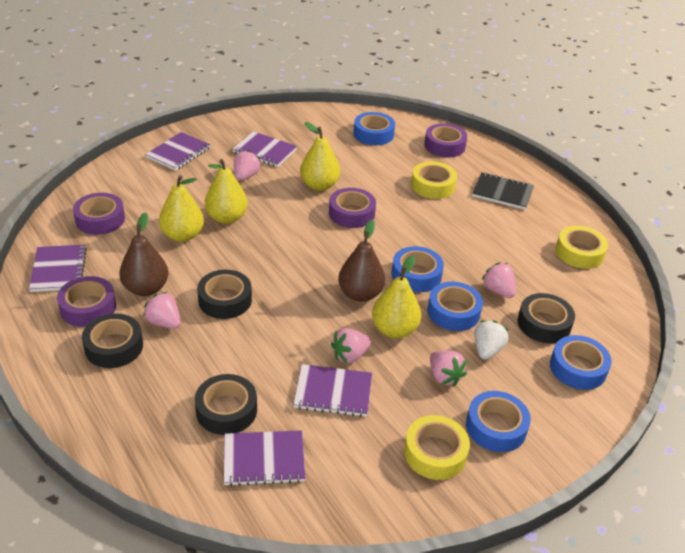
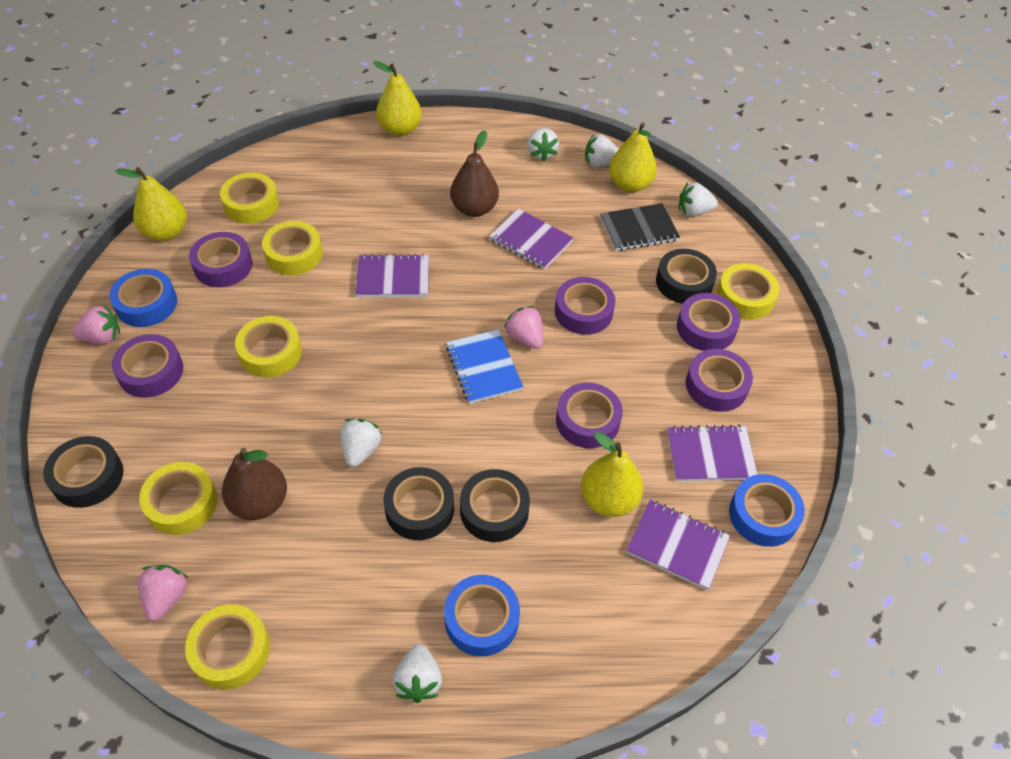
blue notebook: none = 0 -> [446,329,523,404] = 1
blue tape: [354,112,395,145] [391,246,444,292] [427,282,483,331] [466,391,531,452] [550,335,612,390] = 5 -> [109,269,177,327] [444,575,520,656] [729,474,805,547] = 3
pink strawberry: [143,292,181,329] [234,150,261,181] [331,328,371,363] [430,350,467,386] [481,262,516,298] = 5 -> [72,305,120,344] [138,565,188,621] [504,306,543,349] = 3
purple notebook: [29,244,87,292] [145,132,211,171] [224,430,305,486] [233,131,297,167] [293,364,372,417] = 5 -> [355,254,429,297] [489,208,573,270] [626,500,730,590] [667,425,758,481] = 4
purple tape: [57,276,116,327] [73,193,125,235] [329,188,376,228] [424,123,467,157] = 4 -> [112,334,183,398] [189,232,252,287] [555,277,615,335] [556,383,623,448] [677,293,741,351] [686,349,753,412] = 6
white strawberry: [474,321,509,360] = 1 -> [340,419,382,467] [393,644,442,703] [527,128,559,162] [585,134,619,167] [679,183,718,216] = 5
yellow tape: [404,415,470,480] [411,161,457,199] [556,226,608,269] = 3 -> [139,462,217,535] [185,604,270,689] [220,172,279,224] [235,316,302,378] [262,221,323,275] [717,263,779,320] = 6

